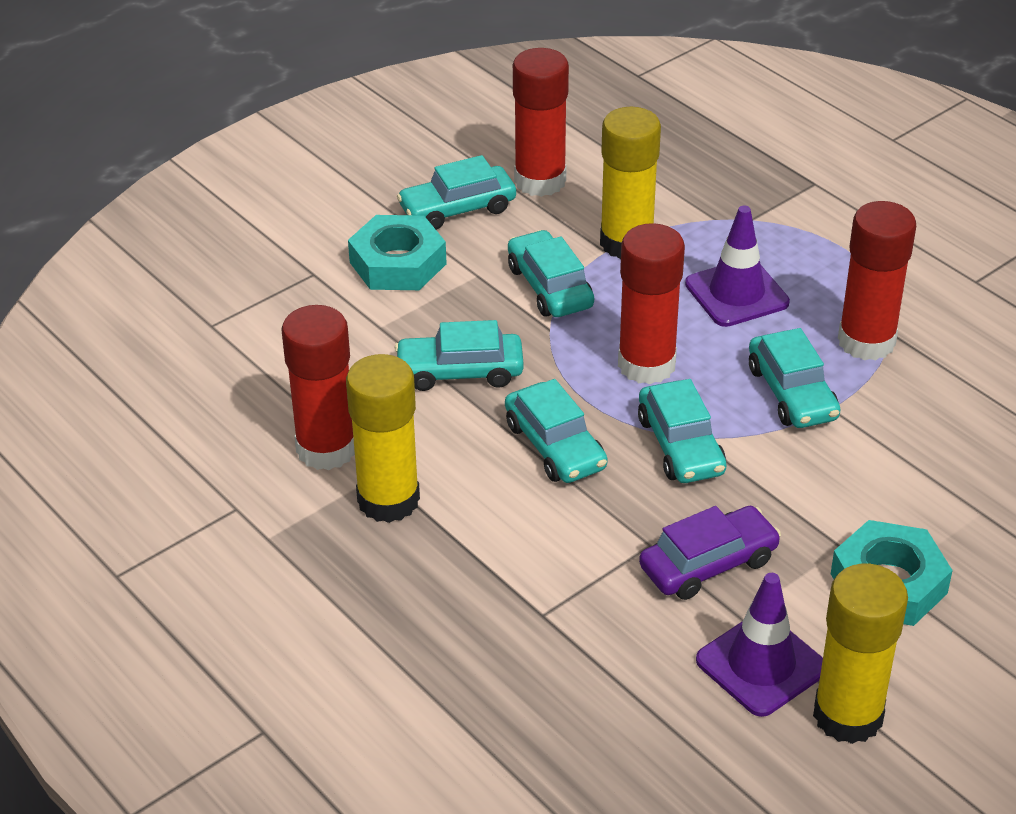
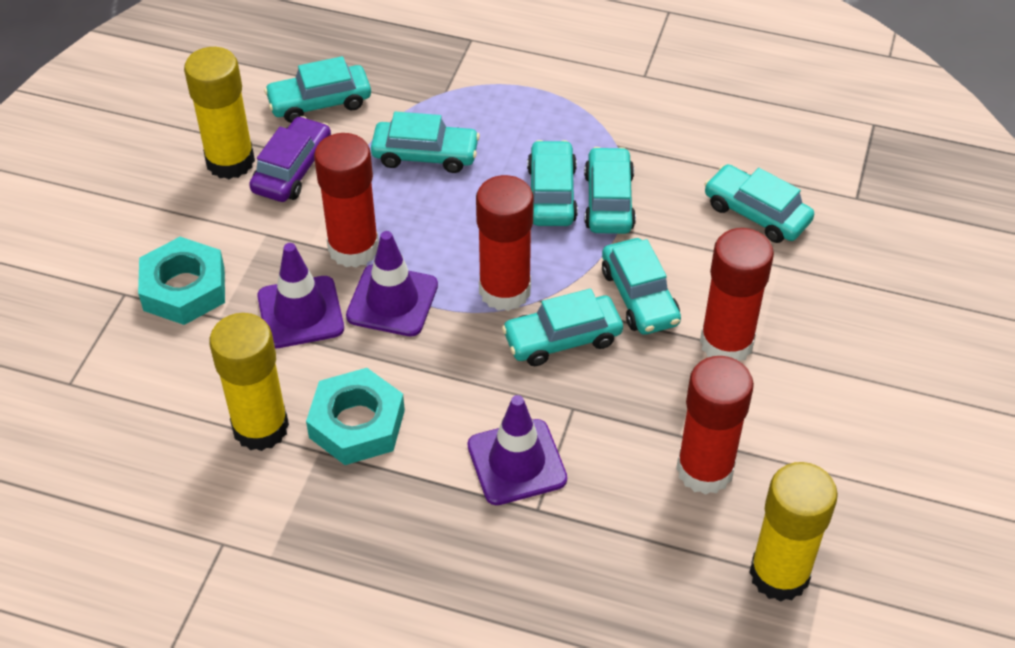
purple traffic cone: [685,206,790,327] [696,573,823,717] = 2 -> [257,243,344,348] [346,231,438,336] [467,395,567,505] = 3
turquoise car: [395,320,524,391] [397,155,516,230] [505,379,608,483] [508,230,594,317] [638,379,727,483] [749,328,840,428] = 6 -> [264,56,371,123] [371,112,480,173] [502,289,623,366] [527,140,578,226] [584,147,636,234] [602,238,681,335] [704,164,814,243] = 7

